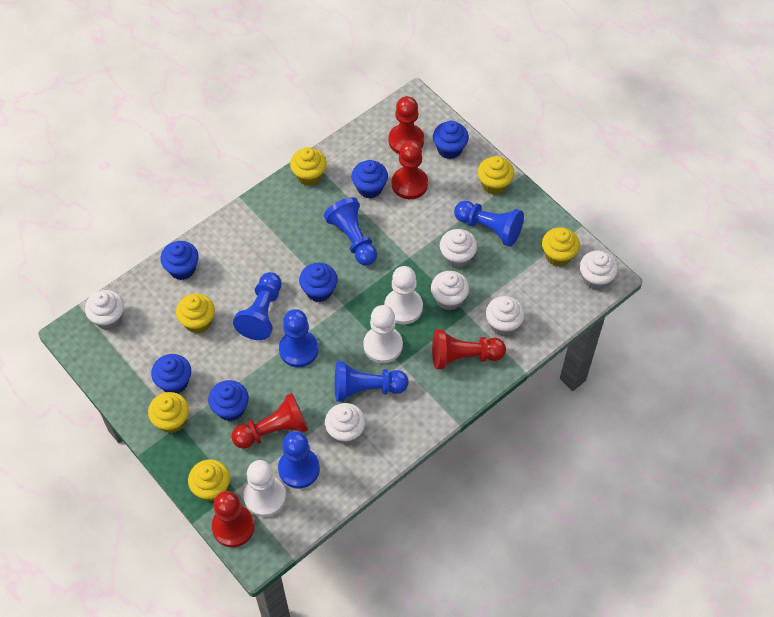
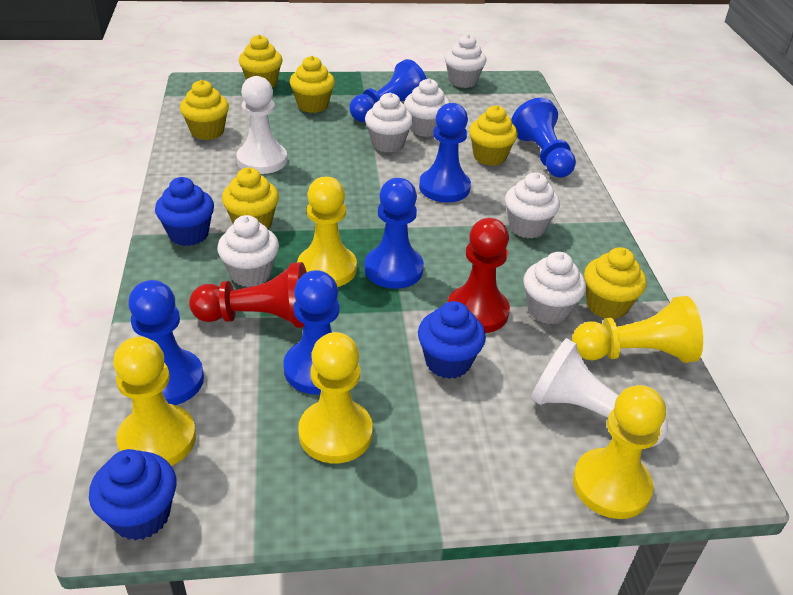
blue cupcake: [151,354,191,394] [160,241,199,280] [208,380,249,421] [299,263,338,302] [351,160,388,198] [433,120,469,159] = 6 -> [89,449,177,541] [155,177,214,246] [418,301,486,379] = 3
red pawn: [212,491,255,547] [231,393,308,449] [388,96,424,154] [392,140,428,199] [432,329,506,369] = 5 -> [189,262,307,328] [448,218,510,333] = 2
white pawn: [244,460,286,517] [363,305,403,363] [384,266,423,324] = 3 -> [236,76,287,174] [530,338,668,447] = 2
yellow pawn: none = 0 -> [113,337,196,466] [297,177,357,287] [298,332,373,463] [572,296,703,363] [573,385,666,519] = 5

